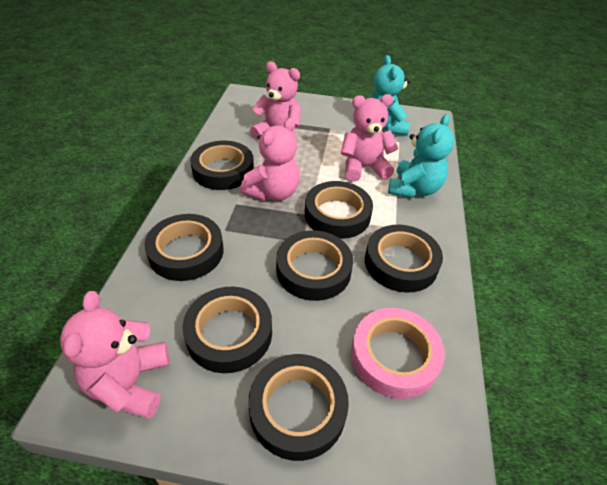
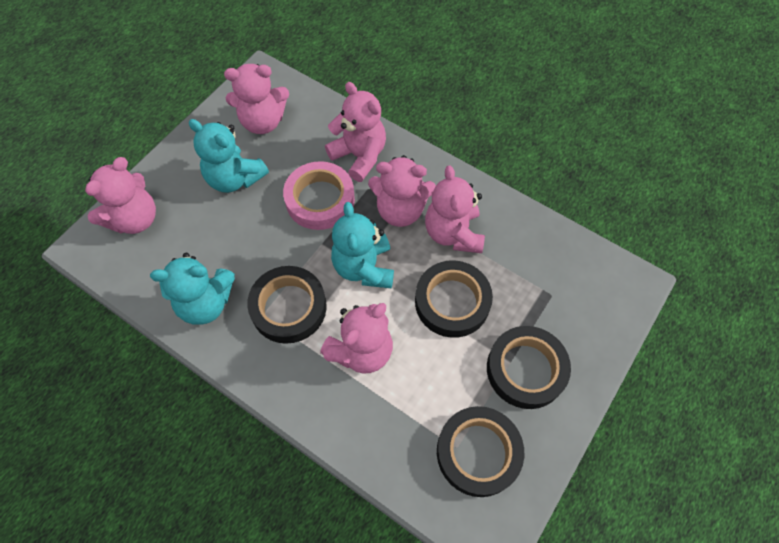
black tape: [144,214,224,281] [182,287,272,373] [190,141,254,190] [248,354,349,461] [276,230,353,301] [305,181,373,239] [365,225,443,293] = 7 -> [247,266,327,344] [415,260,493,338] [437,406,524,497] [487,326,571,409] = 4
pink teddy bear: [60,291,169,419] [240,118,300,201] [250,61,301,140] [341,94,398,182] = 4 -> [85,157,156,234] [224,64,289,134] [320,303,393,374] [325,82,386,182] [368,155,436,227] [425,165,485,253] = 6
turquoise teddy bear: [369,55,410,135] [388,114,454,198] = 2 -> [150,253,235,325] [189,119,269,193] [331,202,394,289] = 3

